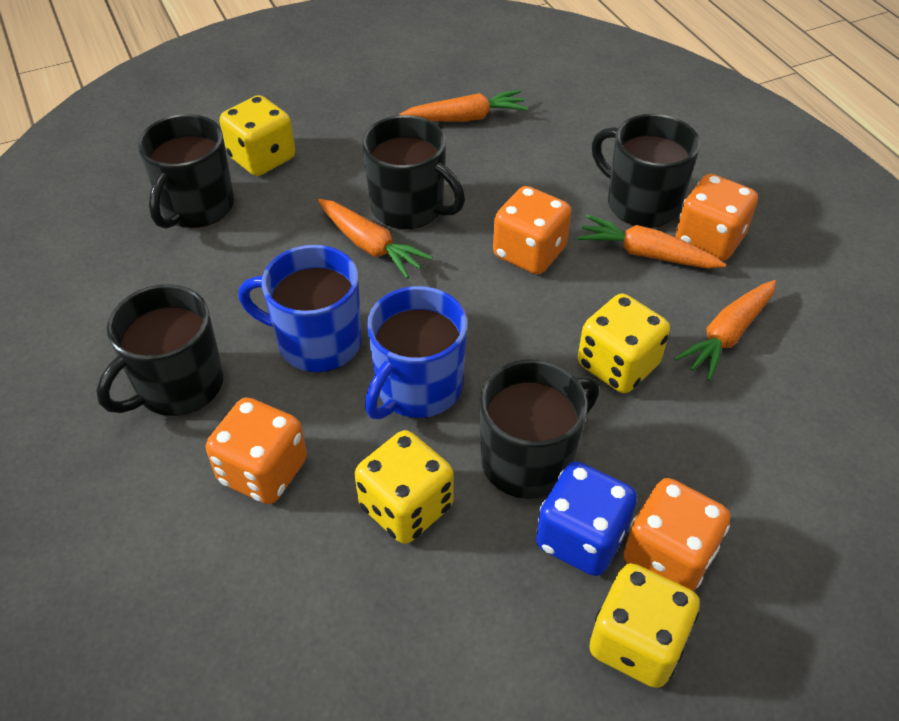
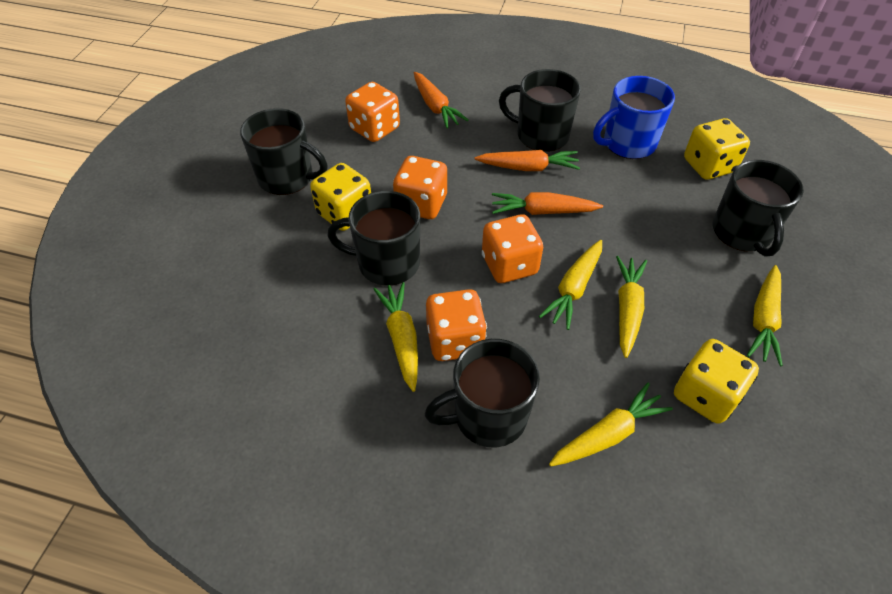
blue dice: [536,461,637,576] = 1 -> none = 0
blue mug: [238,245,362,372] [365,286,467,420] = 2 -> [593,76,675,159] = 1
orange carrot: [318,199,433,279] [400,90,528,122] [577,215,726,269] [674,280,776,381] = 4 -> [414,72,469,128] [475,150,580,171] [492,192,603,215] = 3
yellow carrot: none = 0 -> [373,282,418,392] [539,240,602,330] [549,383,673,467] [616,256,647,358] [747,265,783,366] = 5
yellow dice: [220,95,295,176] [355,430,454,544] [578,294,670,393] [589,563,700,688] = 4 -> [310,163,371,231] [674,339,759,424] [684,118,750,180] = 3

